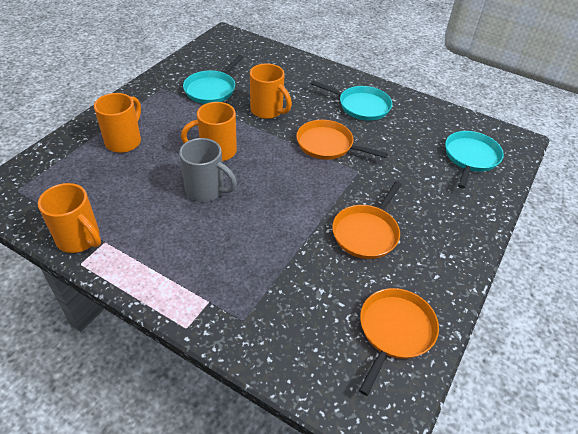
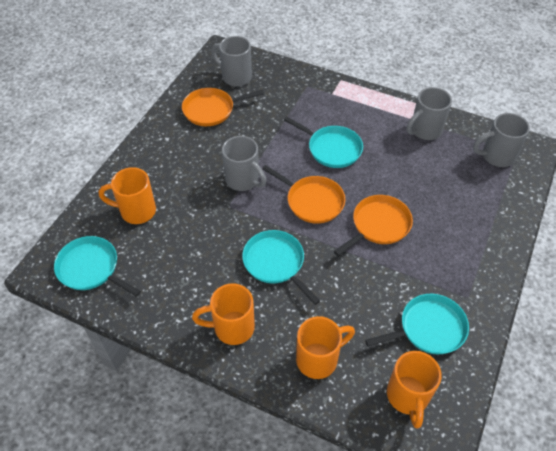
grey mug: [179,138,237,202] = 1 -> [211,36,252,86] [222,136,267,191] [407,87,452,140] [473,113,530,167] = 4
turquoise pan: [183,55,243,104] [311,81,392,121] [445,131,504,189] = 3 -> [54,236,141,297] [242,230,320,305] [284,117,363,168] [365,294,469,354] = 4

